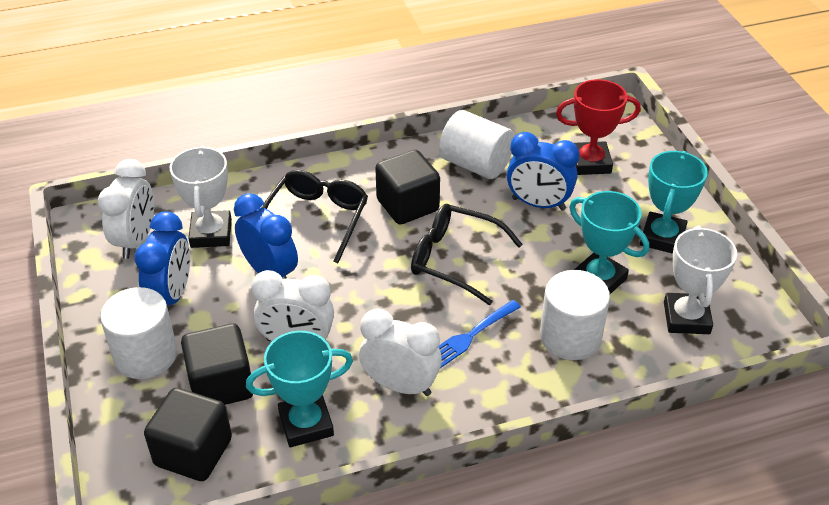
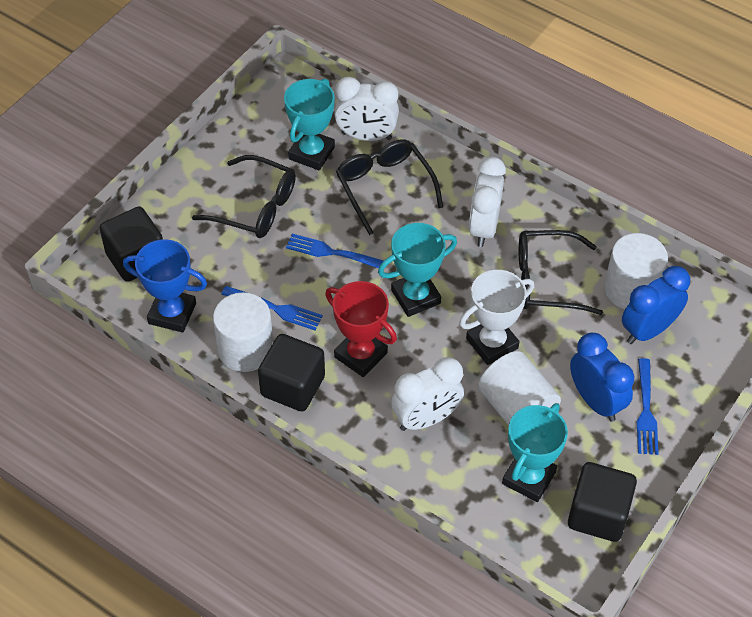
black glasses: [262,170,368,263] [411,204,523,305] = 2 -> [192,155,296,238] [336,139,443,235] [519,230,603,315] = 3
blue clock: [135,211,190,305] [234,193,298,279] [507,132,580,211] = 3 -> [570,333,634,422] [622,266,690,344] = 2
blue fork: [439,300,521,368] = 1 -> [221,286,323,331] [286,234,384,269] [637,358,659,455] = 3
blue trophy: none = 0 -> [123,239,207,333] = 1
white trophy: [170,146,232,248] [664,226,737,334] = 2 -> [459,270,534,365] = 1

